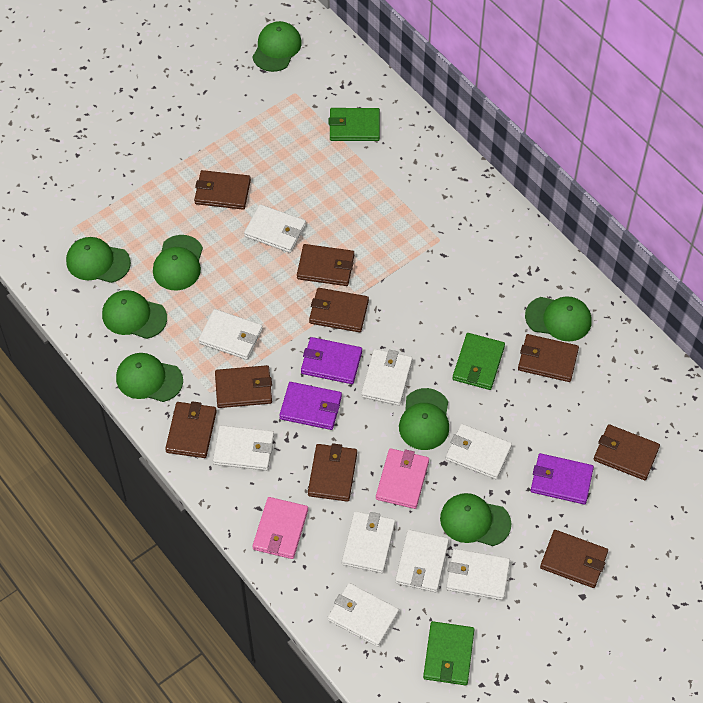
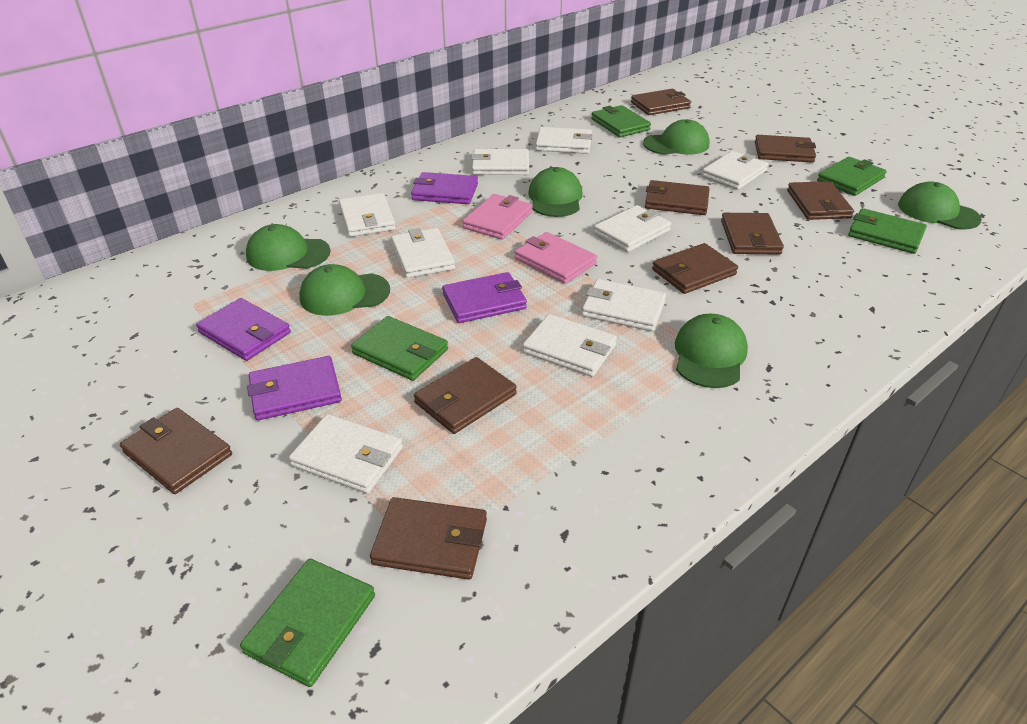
green cap: [66,237,131,283] [102,290,167,339] [116,353,183,402] [153,235,203,290] [252,21,302,72] [399,388,449,450] [440,493,511,546] [525,296,592,341] = 8 -> [246,224,331,271] [299,264,390,316] [528,167,583,217] [643,119,709,155] [675,314,748,388] [898,181,982,230] = 6
green wallet: [329,108,380,141] [423,621,475,685] [453,333,505,390] = 3 -> [240,559,375,687] [351,316,448,381] [591,105,651,137] [817,157,887,196] [848,208,927,254] = 5
purple wallet: [279,382,342,430] [301,337,362,384] [531,453,594,504] = 3 -> [196,298,291,361] [247,356,342,421] [411,172,478,204] [442,272,527,323] = 4

